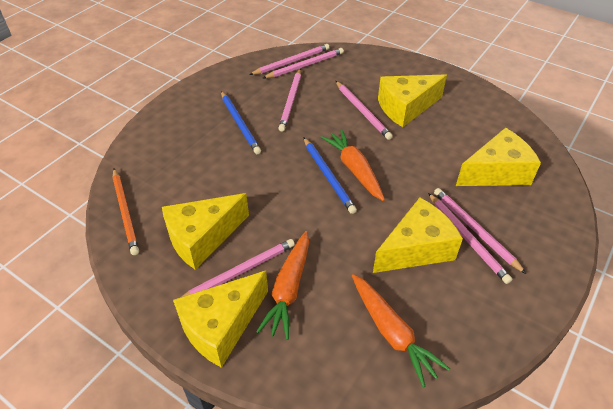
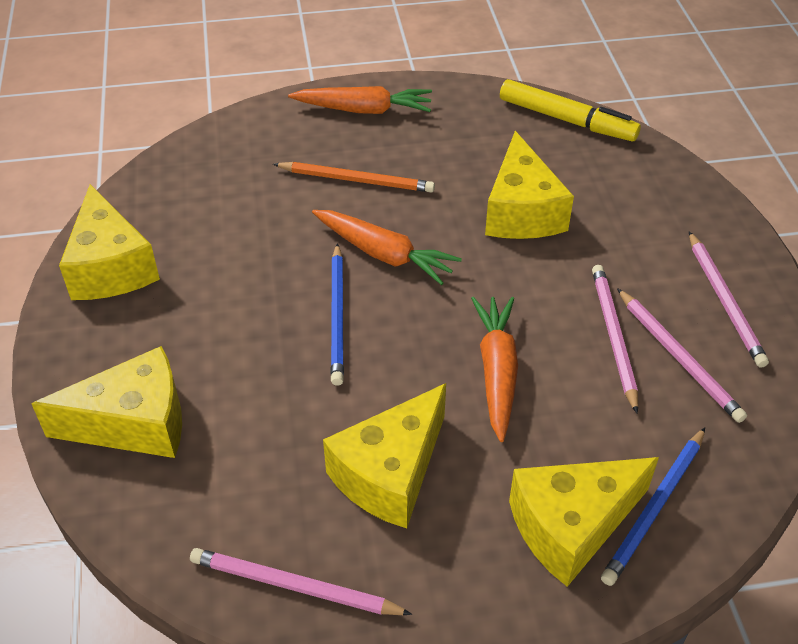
pink pencil: [181,239,295,297] [249,44,330,75] [263,48,344,78] [278,69,301,132] [336,81,393,140] [428,193,512,284] [434,188,526,274] = 7 -> [190,548,412,615] [592,265,638,413] [617,288,747,423] [689,232,769,368] = 4
yellow marker: none = 0 -> [500,79,641,141] = 1

